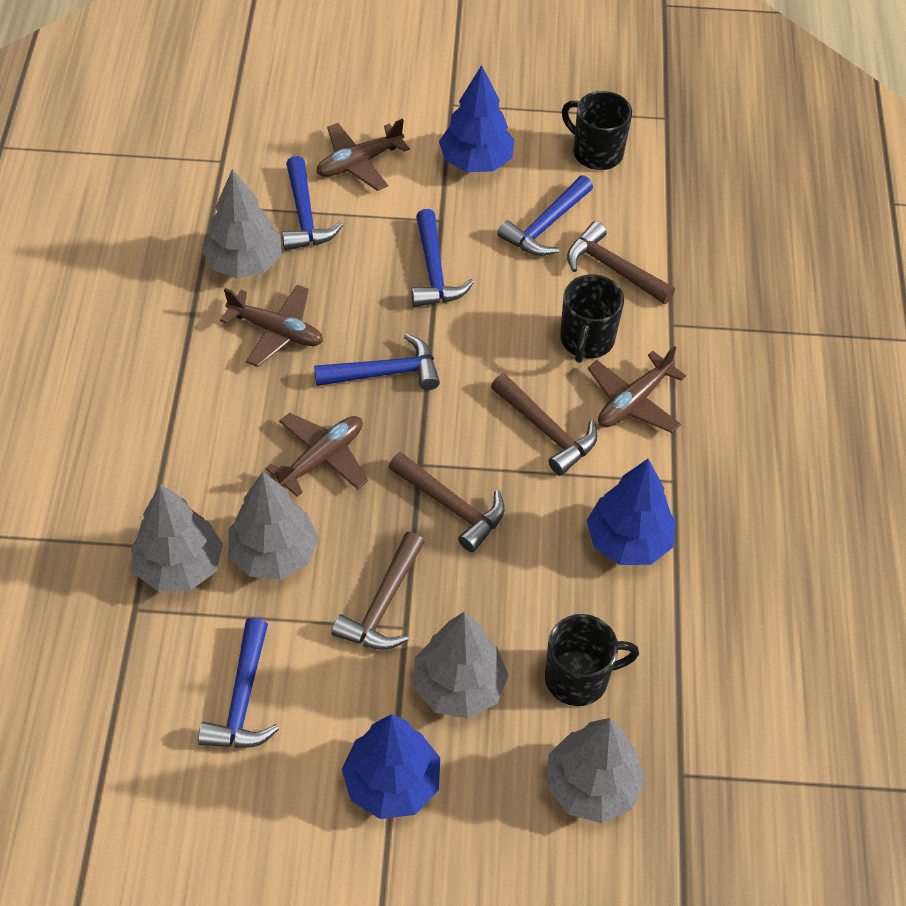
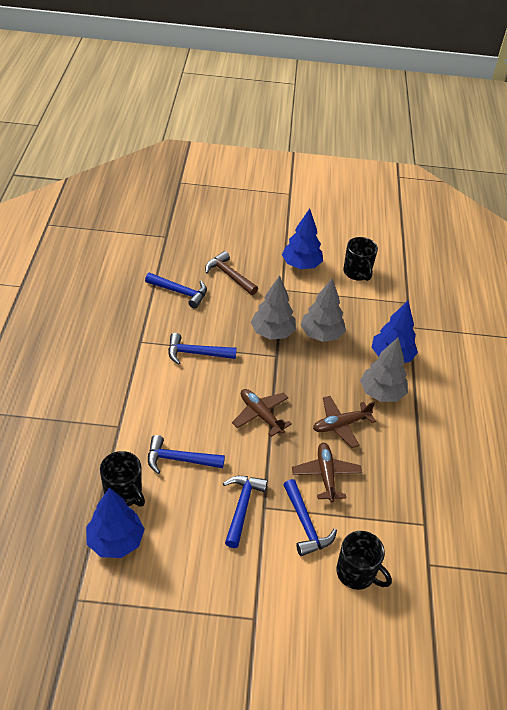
brown hammer: [331,532,425,650] [388,452,505,552] [491,373,598,475] [567,221,675,304] = 4 -> [205,251,258,295] = 1
brown plane: [220,285,323,367] [266,413,368,497] [316,119,410,191] [588,346,686,433] = 4 -> [232,389,292,437] [292,443,362,502] [313,396,376,448] = 3
grey tree: [131,484,223,592] [202,169,282,279] [228,472,319,580] [414,612,509,719] [547,718,645,823] = 5 -> [251,276,296,340] [300,278,346,342] [360,338,408,402] = 3

